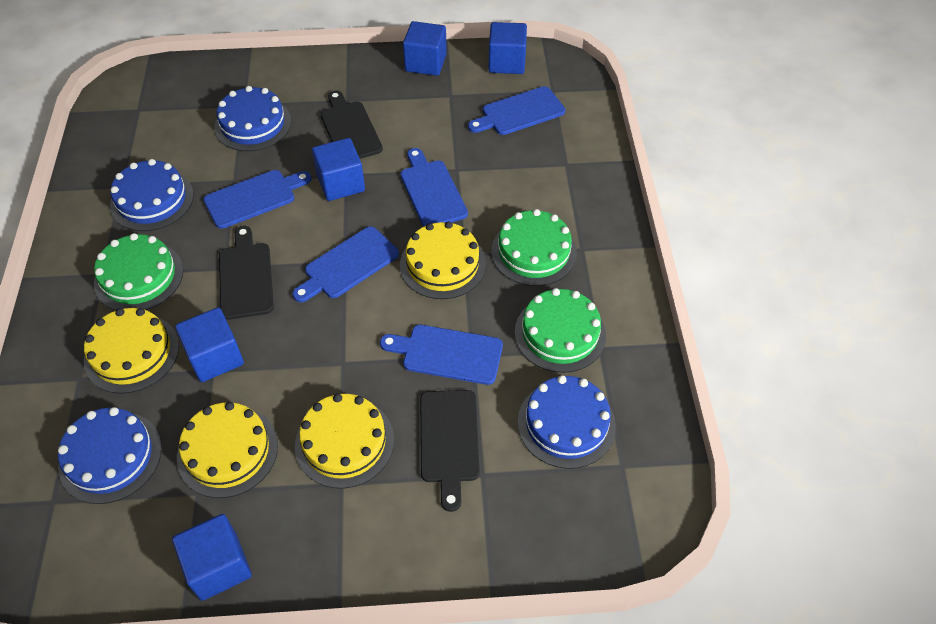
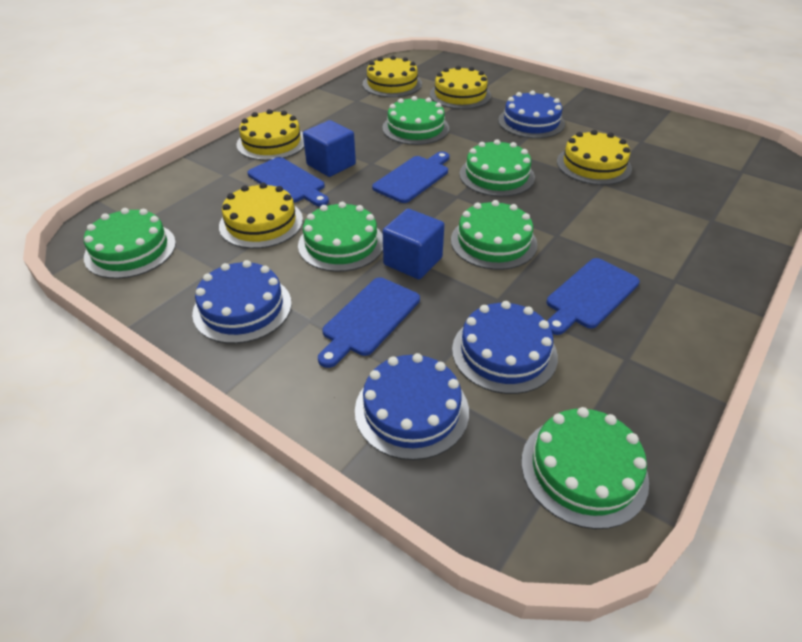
black cutting board: [219,226,274,320] [320,91,383,159] [420,390,480,512] = 3 -> none = 0
blue cube: [172,514,252,601] [175,307,244,382] [312,138,365,201] [403,21,447,76] [488,22,527,74] = 5 -> [303,120,356,177] [383,209,444,279] = 2
blue cutting board: [203,170,312,229] [292,226,399,302] [380,325,503,385] [400,148,468,227] [468,86,565,135] = 5 -> [248,157,329,206] [318,277,420,368] [372,151,449,203] [547,258,640,335] = 4
green cake: [94,233,183,311] [492,209,577,286] [515,288,606,373] = 3 -> [84,208,176,279] [298,202,383,272] [382,96,449,145] [451,200,537,270] [459,139,535,197] [521,407,649,529] = 6
yellow cake: [84,308,179,394] [177,402,278,498] [295,394,394,489] [400,221,486,299] = 4 -> [219,183,303,249] [236,109,304,161] [363,56,422,97] [430,66,491,109] [557,130,632,185] = 5

